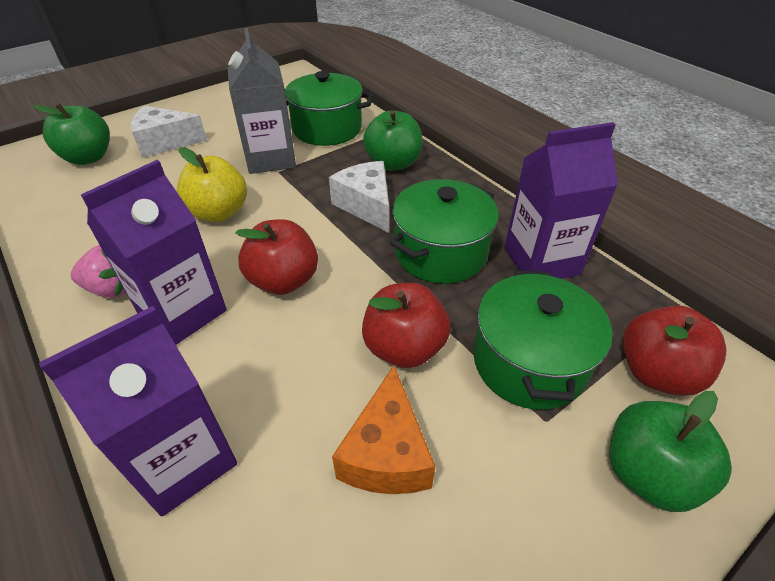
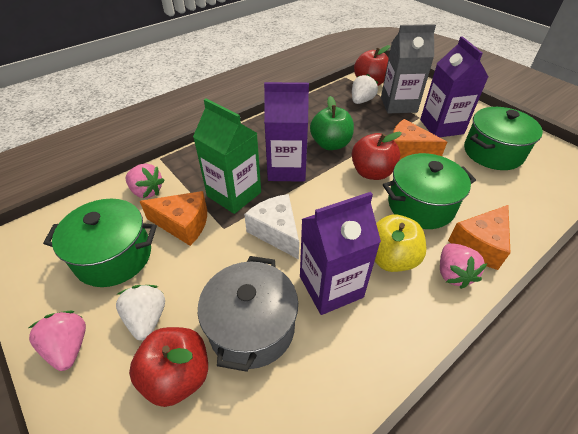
green apple: [33,103,110,165] [363,110,422,171] [609,391,732,512] = 3 -> [310,96,354,150] = 1
green carton: none = 0 -> [193,99,261,214] = 1
grey pot: none = 0 -> [198,256,298,372] = 1
orange cheese: [332,365,435,494] = 1 -> [140,191,207,246] [393,119,447,159] [448,205,510,270] = 3
pink strawberry: [70,245,126,298] = 1 -> [29,311,86,371] [126,164,165,198] [440,243,487,289] = 3
white cheese: [131,106,207,158] [329,161,389,233] = 2 -> [244,194,299,259] = 1
white strawberry: none = 0 -> [116,285,165,341] [352,74,378,104] = 2

